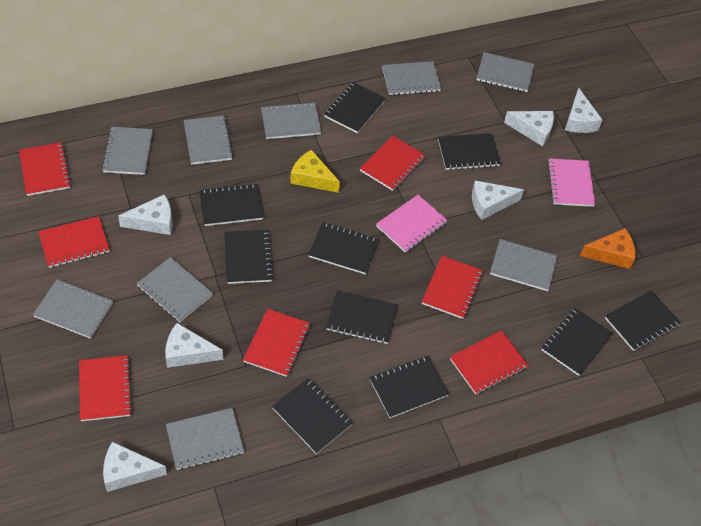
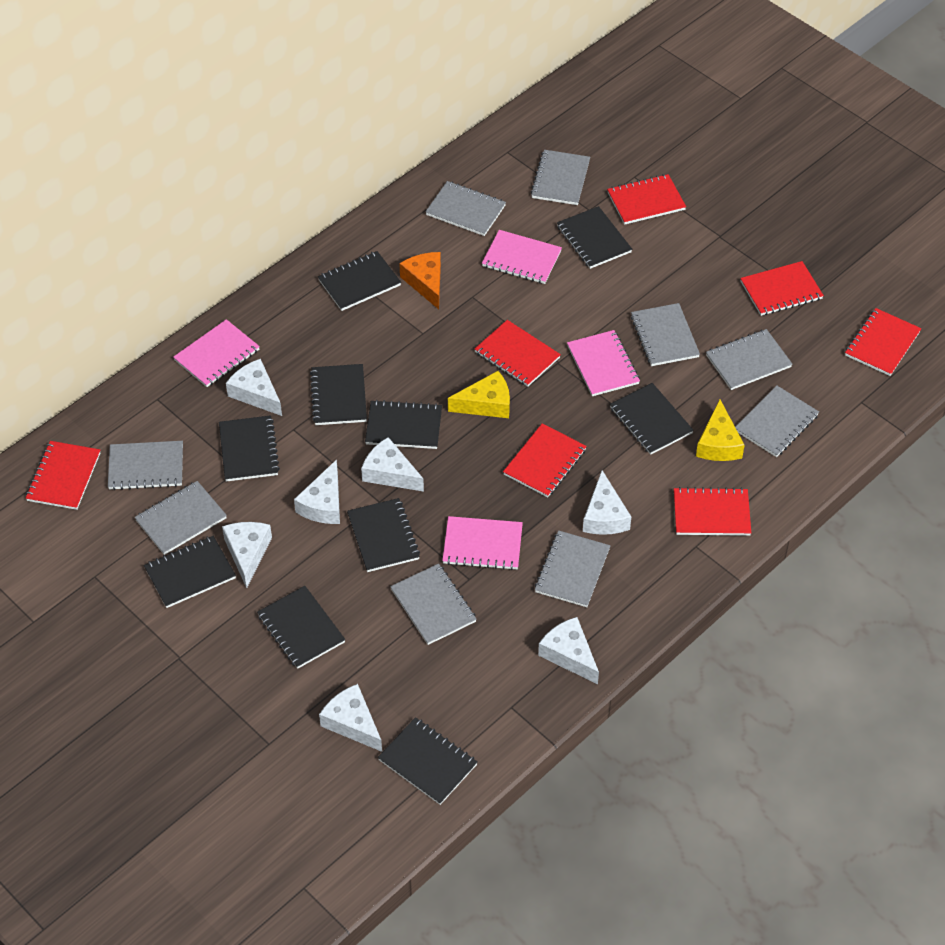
pink notebook: [376,195,448,253] [547,158,595,207] = 2 -> [173,319,260,387] [442,516,523,570] [482,230,562,284] [567,330,640,396] = 4
white cheese: [103,442,167,492] [118,194,172,235] [165,323,223,368] [472,181,524,220] [504,111,554,146] [565,88,603,133] = 6 -> [222,522,272,588] [226,359,282,416] [294,459,340,524] [319,684,382,752] [361,437,424,492] [538,617,599,684] [583,470,631,535] = 7
yellow cheese: [290,150,340,193] = 1 -> [448,371,510,418] [696,399,745,461] = 2

